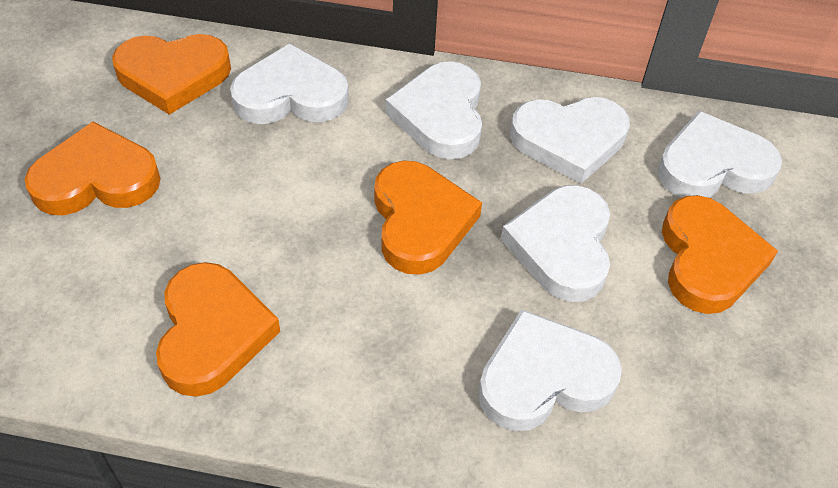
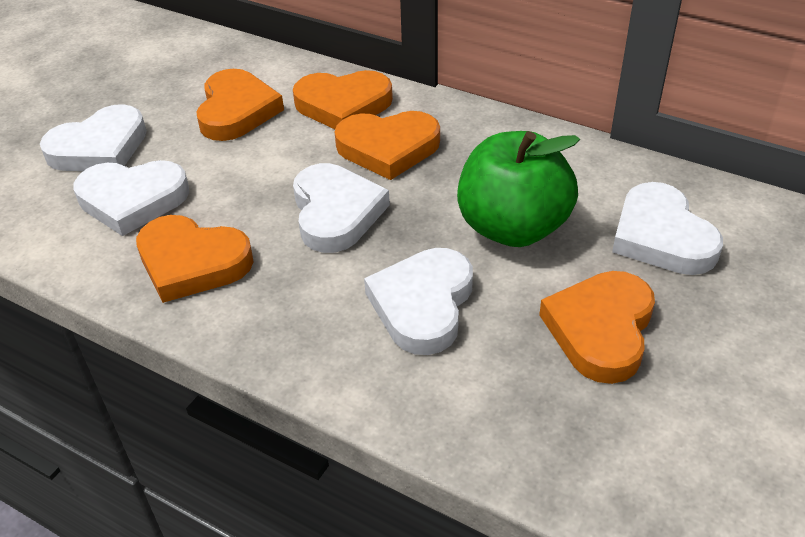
green apple: none = 0 -> [457,131,580,247] = 1
white heart: [230,43,349,124] [386,61,482,159] [478,309,622,431] [501,185,610,302] [510,97,630,184] [658,111,782,198] = 6 -> [40,104,147,171] [73,160,189,236] [293,163,390,253] [364,248,473,355] [612,182,723,275] = 5

